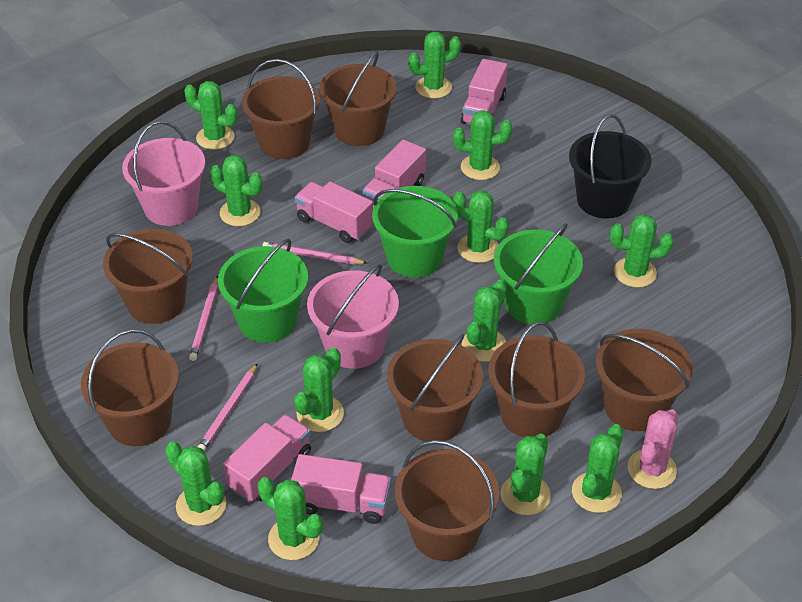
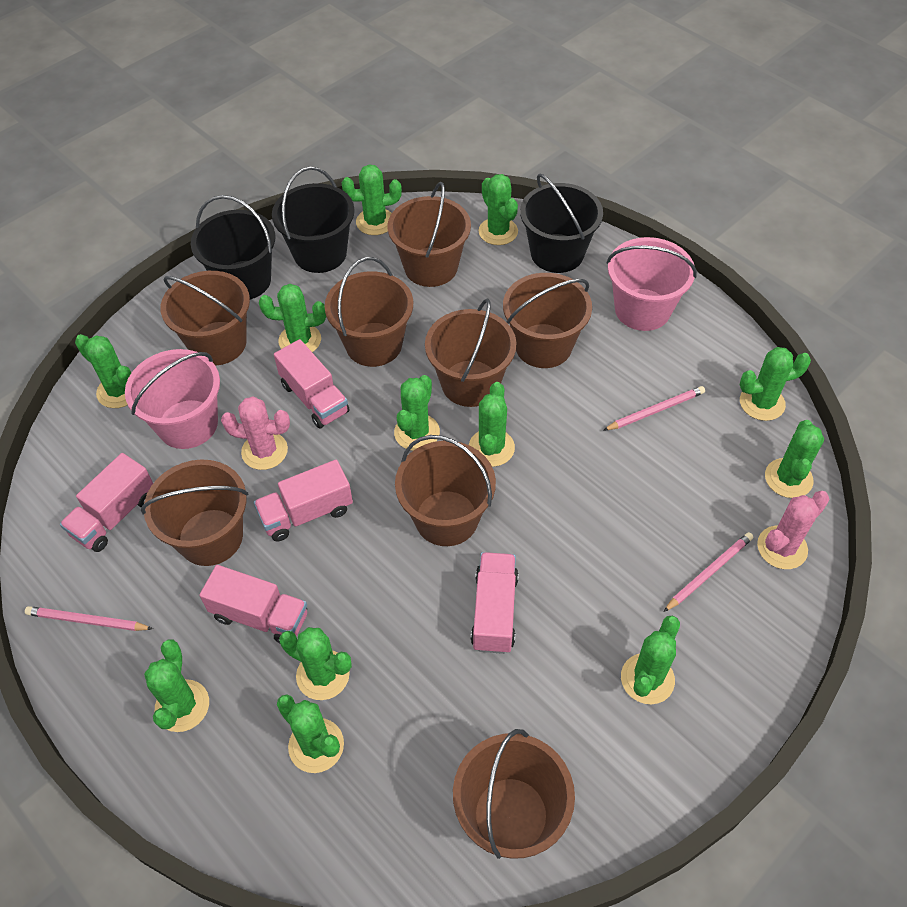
black bucket: [569,114,652,219] = 1 -> [191,195,275,299] [272,167,355,273] [520,173,603,273] = 3
green bucket: [218,239,308,343] [372,186,458,277] [494,223,583,324] = 3 -> none = 0
pink cactus: [628,409,679,489] = 1 -> [221,397,290,470] [757,491,830,569] = 2

